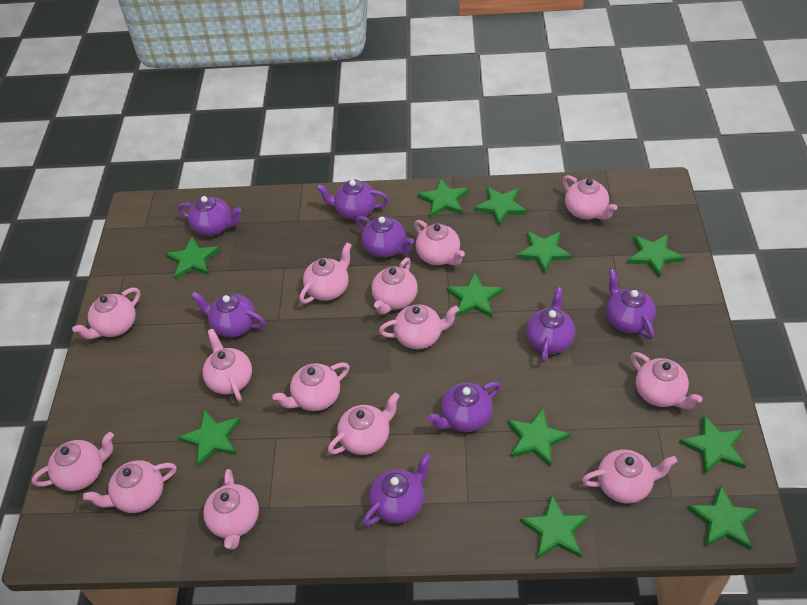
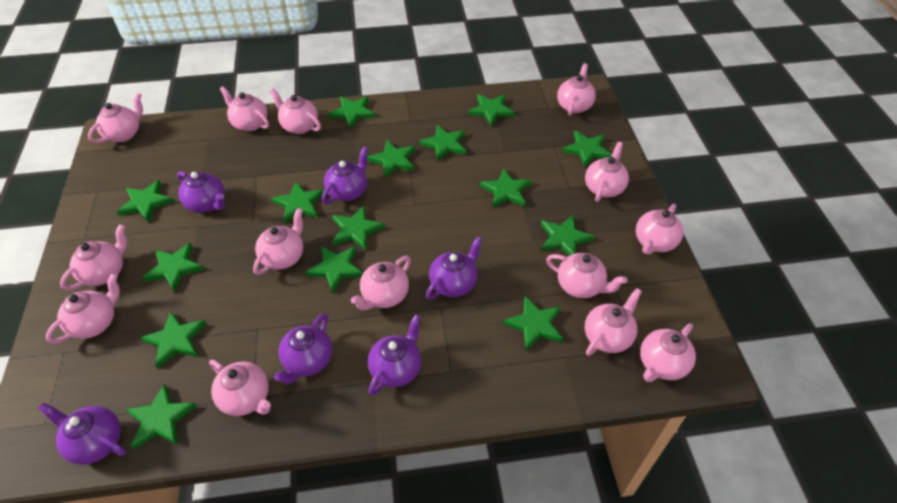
green star: [166,236,220,279] [178,409,240,467] [417,179,469,218] [446,273,503,318] [474,186,527,226] [507,408,571,467] [516,231,572,274] [520,495,589,559] [627,234,685,278] [679,415,746,475] [687,485,759,550] = 11 -> [117,180,174,222] [126,384,197,449] [141,311,206,369] [142,243,204,292] [271,181,324,223] [305,246,363,294] [328,96,376,128] [332,205,385,250] [367,140,415,178] [419,125,466,161] [468,94,515,127] [480,168,531,207] [503,296,563,351] [541,215,595,256] [562,131,612,167] = 15
purple teapot: [178,196,242,236] [191,292,265,337] [316,180,389,220] [356,216,414,257] [363,453,432,526] [427,382,501,432] [526,287,575,363] [606,269,656,340] = 8 -> [38,402,126,465] [177,171,225,213] [274,314,332,385] [322,147,368,204] [368,315,421,396] [426,237,483,300] = 6

